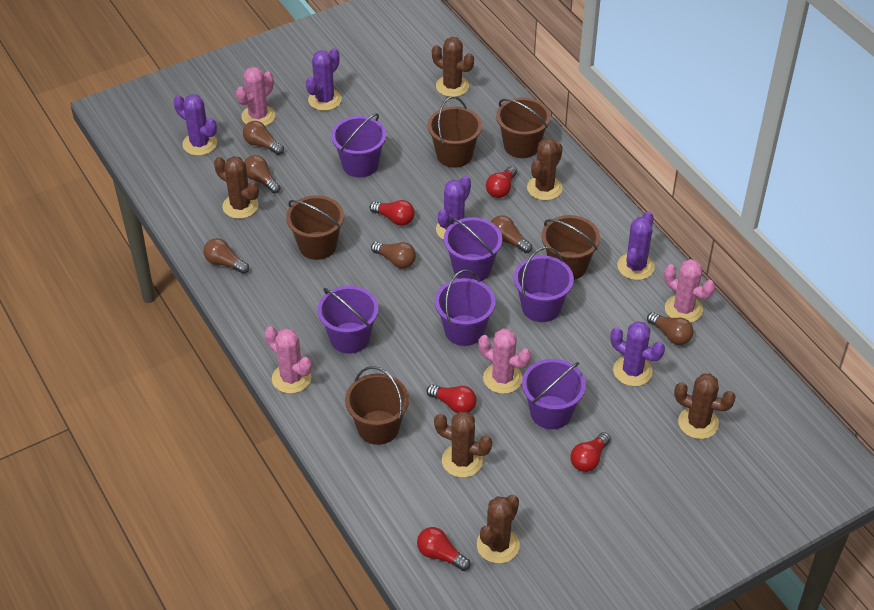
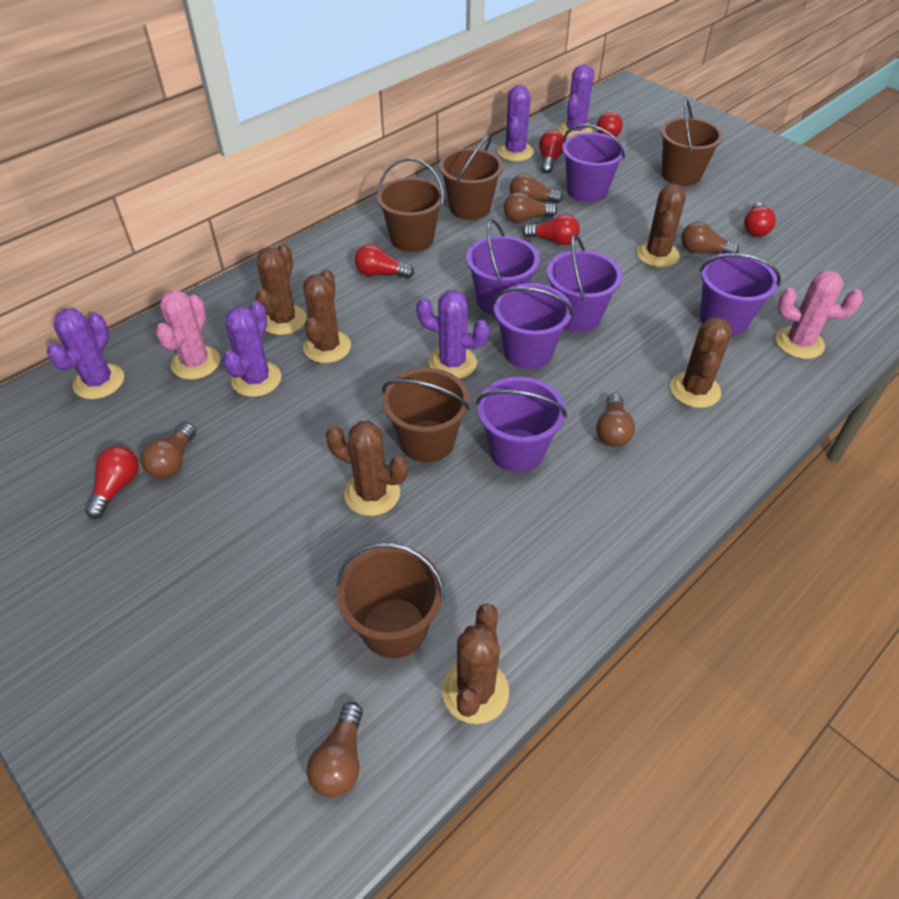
pink cactus: [236,67,275,126] [265,326,312,394] [479,329,531,394] [664,259,715,323] = 4 -> [155,290,220,380] [776,270,863,359] = 2
red light bulb: [369,200,415,226] [417,527,471,571] [426,384,477,413] [486,166,517,198] [570,432,611,472] = 5 -> [85,446,139,519] [355,244,414,279] [522,214,580,245] [539,130,564,174] [597,111,623,137] [744,202,776,237] = 6

